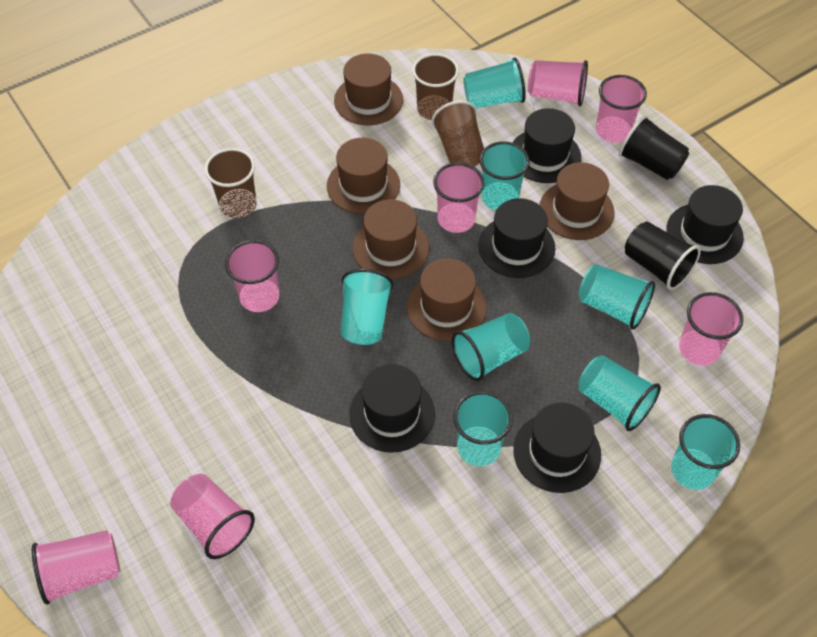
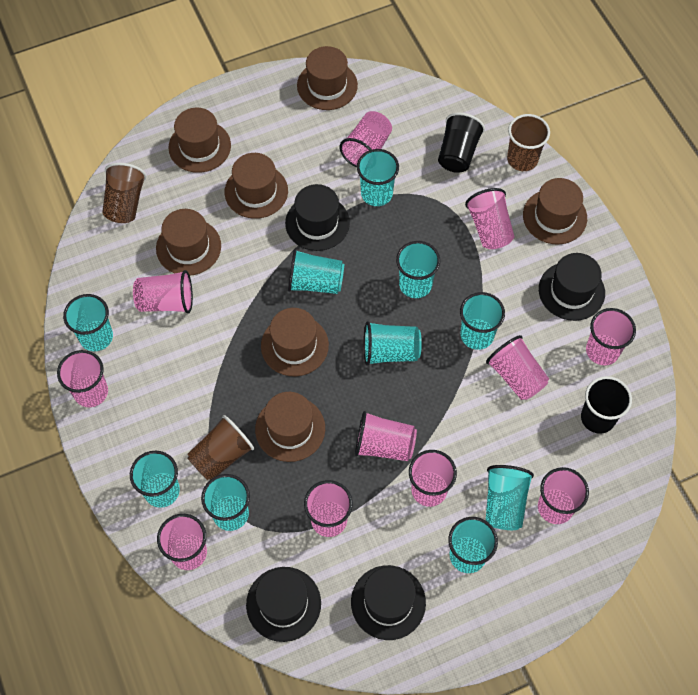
black hat: [349,364,435,453] [478,198,555,278] [513,108,581,183] [513,403,601,493] [666,185,744,264] = 5 -> [246,567,321,642] [285,184,350,251] [351,565,426,640] [539,253,605,321] = 4
brown hat: [327,138,400,214] [334,53,403,125] [352,199,429,279] [407,258,487,341] [540,162,615,240] = 5 -> [156,209,221,275] [168,108,231,173] [225,153,288,219] [255,392,325,462] [261,308,329,376] [297,46,358,110] [523,178,587,245] = 7
pink cup: [32,530,120,605] [170,474,255,559] [225,240,279,312] [433,163,484,233] [528,60,588,106] [596,75,647,143] [679,292,743,366] = 7 -> [57,350,108,407] [133,270,193,314] [157,514,207,570] [304,480,353,537] [340,111,392,167] [355,411,417,461] [409,450,457,507] [465,188,514,249] [486,335,549,400] [538,467,589,524] [586,308,636,366] = 11
turquoise cup: [340,269,393,345] [452,313,530,381] [453,391,513,466] [463,57,526,108] [480,141,530,210] [578,355,661,431] [579,264,655,330] [671,414,740,490] = 8 -> [63,294,113,351] [130,450,180,508] [201,474,250,531] [288,249,344,294] [357,149,399,206] [364,321,422,366] [396,241,440,298] [448,517,498,573] [460,292,505,350] [486,465,534,530] = 10

